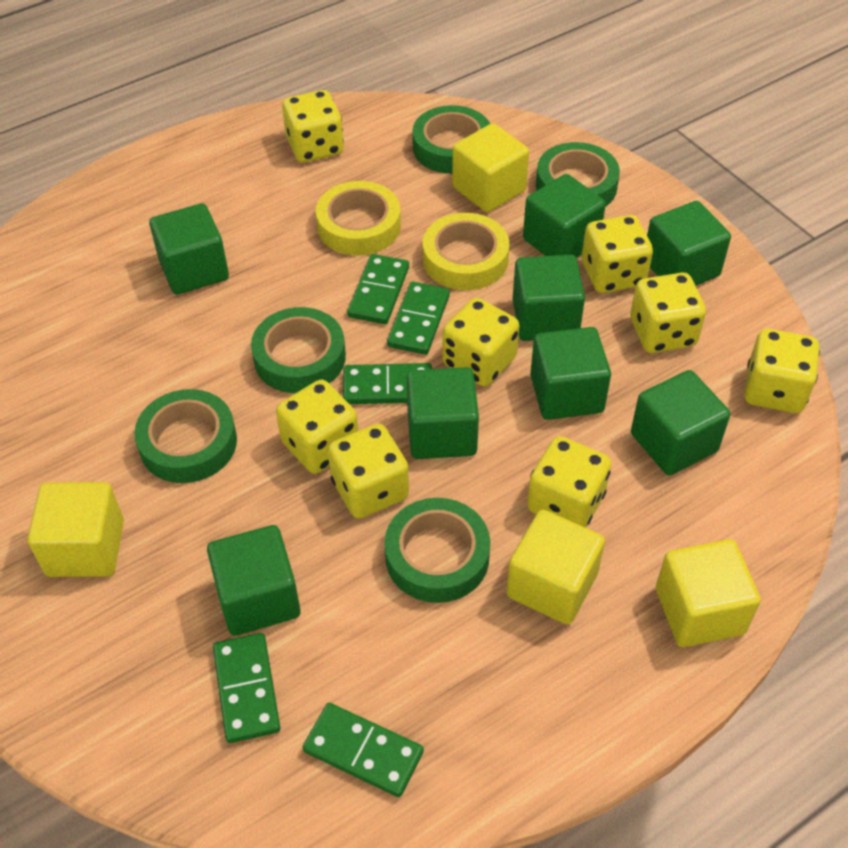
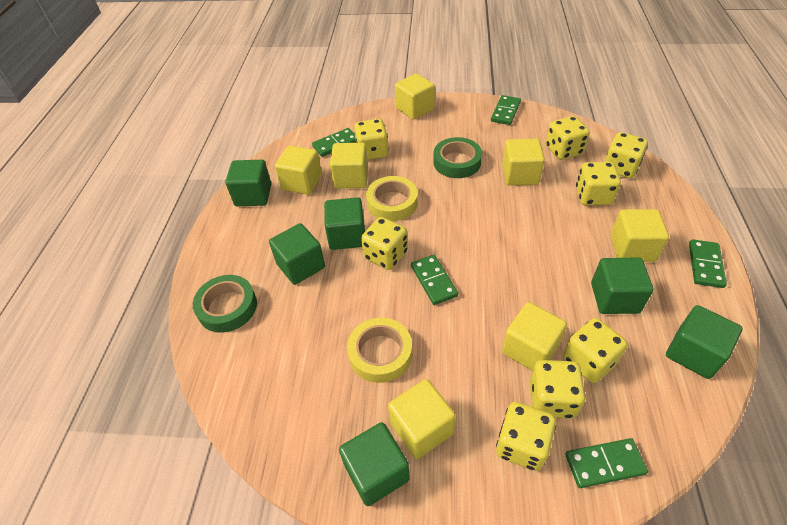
green cube: [149,203,229,295] [207,525,301,636] [407,367,479,459] [513,255,585,341] [523,174,606,258] [530,327,611,420] [631,370,730,476] [647,201,731,286] = 8 -> [225,160,271,206] [269,223,325,285] [324,197,365,250] [339,422,410,506] [591,257,654,314] [666,305,742,379] = 6
green tape: [134,389,237,483] [251,307,346,393] [384,498,491,603] [412,105,490,174] [536,142,620,207] = 5 -> [193,275,257,333] [433,137,482,178] = 2
yellow cube: [27,482,124,577] [452,123,529,212] [506,510,605,625] [656,539,761,647] = 4 -> [275,146,322,195] [330,143,368,188] [388,379,456,459] [395,73,435,120] [502,139,545,186] [502,302,567,371] [610,209,669,262] = 7

